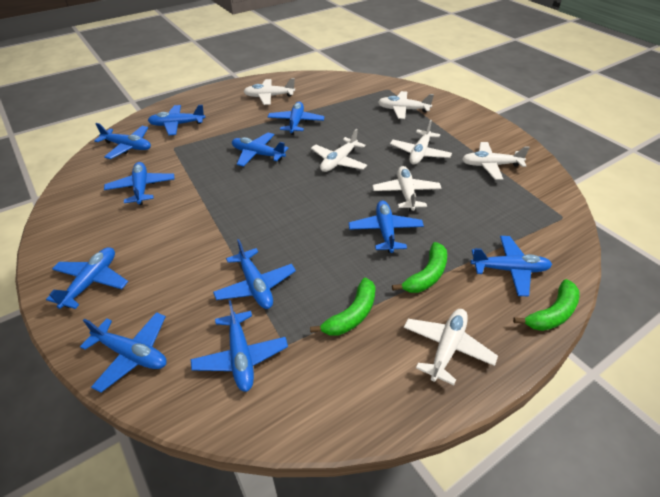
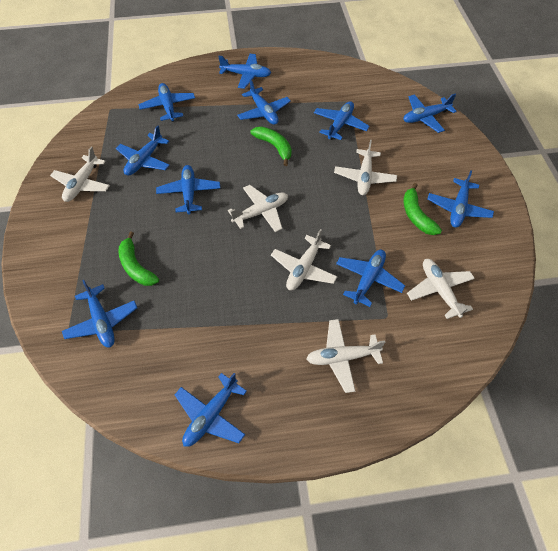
white plane: [243,78,295,105] [311,129,367,172] [373,166,442,211] [378,91,434,119] [390,120,452,165] [404,309,498,385] [462,142,530,180] = 7 -> [50,147,110,202] [228,185,288,232] [271,229,338,290] [307,319,385,393] [334,140,397,195] [407,259,475,319] = 6

